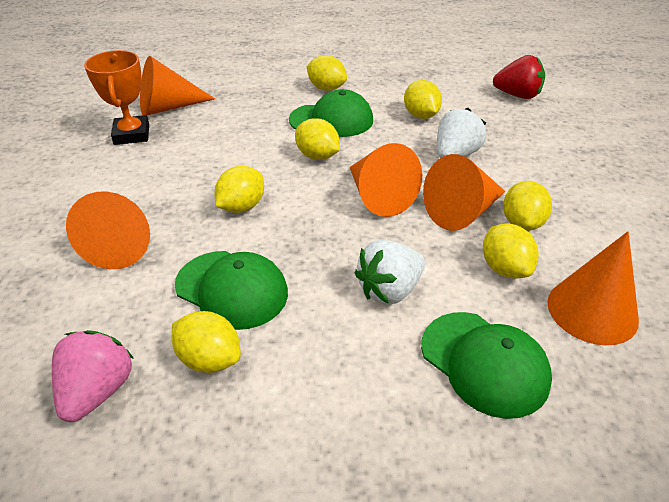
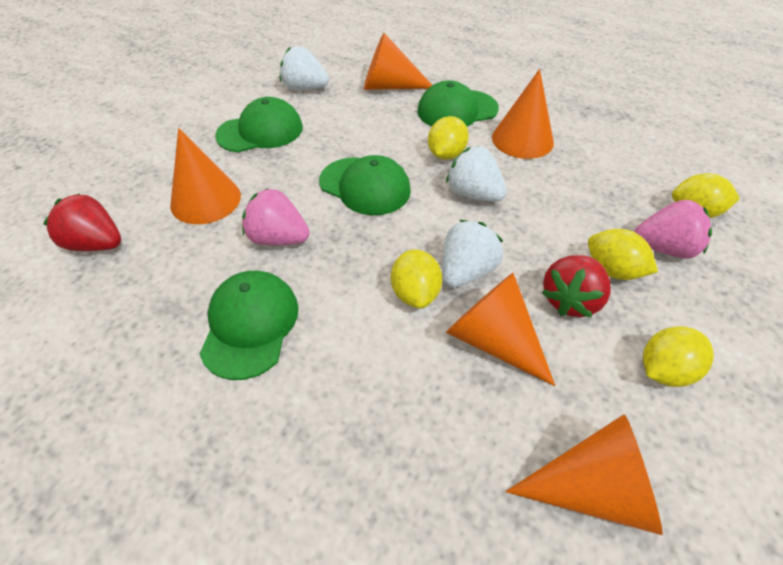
green cap: [175,251,288,330] [289,89,373,137] [421,312,552,419] = 3 -> [200,271,299,380] [215,97,303,152] [319,155,411,215] [417,80,499,127] = 4
orange trophy: [84,50,149,145] = 1 -> none = 0
pink strawberry: [52,330,134,422] = 1 -> [242,188,310,245] [634,200,712,259] = 2
red strawberry: [493,55,545,99] = 1 -> [44,193,121,251] [542,255,611,317] = 2
white strawberry: [354,240,425,305] [437,108,486,158] = 2 -> [280,46,329,91] [442,220,503,288] [446,146,507,202] = 3
yellow lemon: [172,311,241,373] [215,166,264,213] [295,118,340,160] [307,55,347,91] [404,80,442,119] [483,223,538,278] [503,181,552,231] = 7 -> [391,249,442,309] [428,116,469,160] [588,229,658,280] [643,326,714,387] [672,173,740,218] = 5

